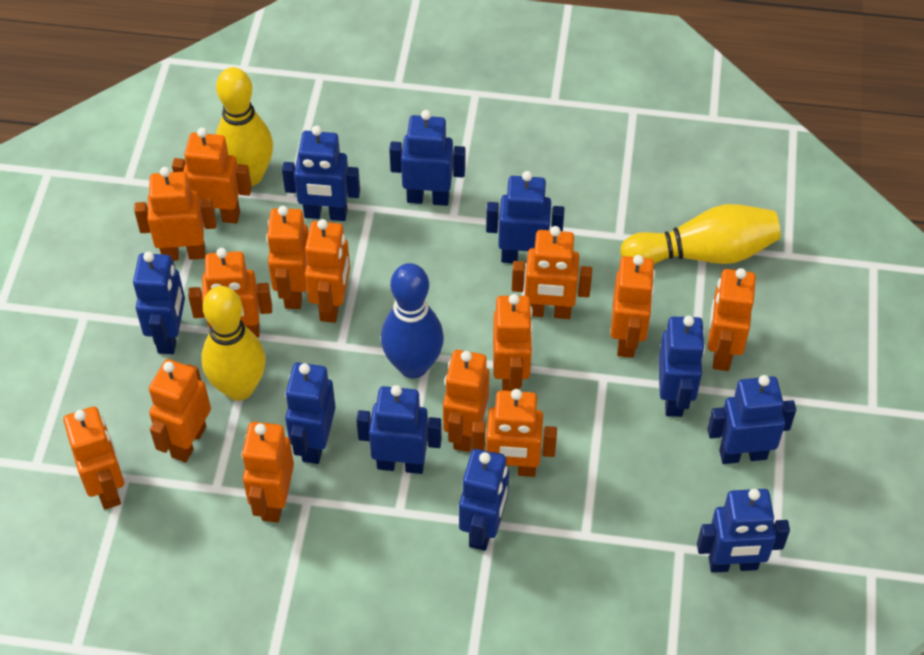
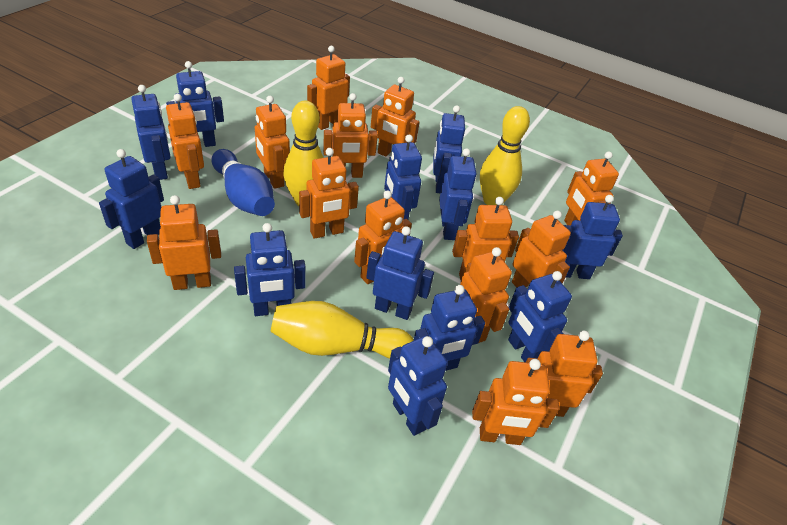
blue robot: [133,252,185,354] [282,126,360,221] [285,362,336,464] [356,385,442,474] [389,110,465,206] [459,449,509,551] [486,171,564,263] [658,316,705,417] [697,489,790,573] [707,375,796,464] = 10 -> [99,149,164,249] [131,85,171,180] [166,61,224,147] [234,223,306,316] [366,226,434,320] [384,135,422,219] [388,336,447,436] [413,285,485,371] [433,105,465,193] [439,148,477,240] [508,271,572,362] [563,195,623,279] = 12

